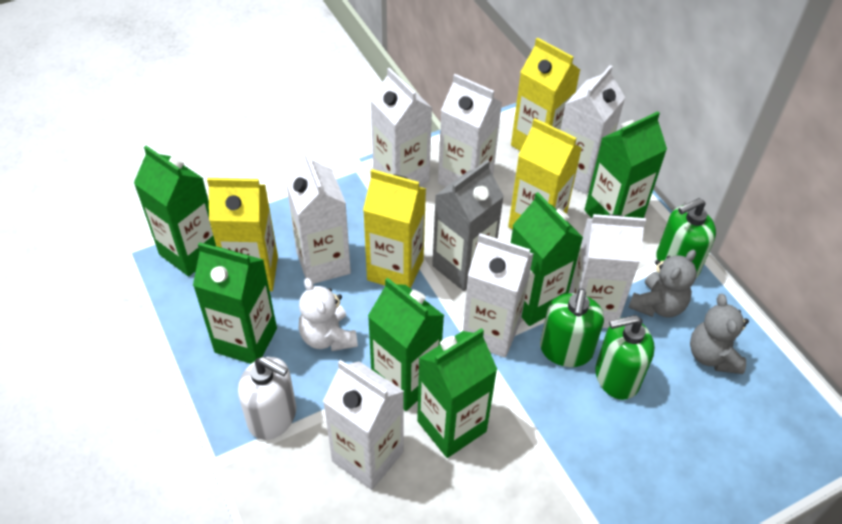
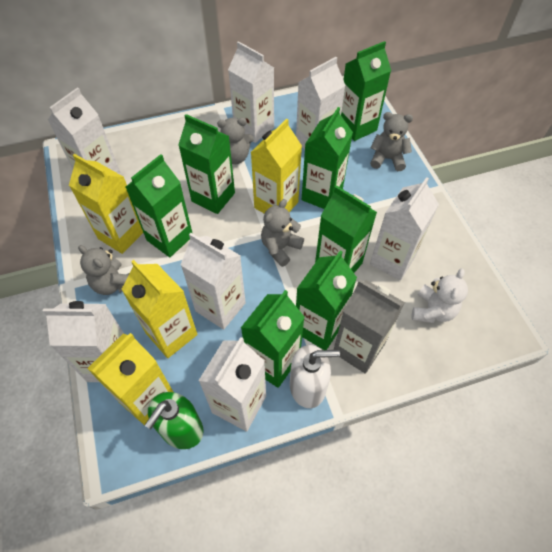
green carton: [134,146,216,276] [193,242,277,364] [368,278,444,411] [417,328,498,458] [511,192,583,326] [584,111,667,218] = 6 -> [126,154,193,257] [178,114,235,214] [241,290,305,388] [296,251,357,350] [302,107,353,209] [315,185,377,273] [341,41,391,141] = 7
green soap dispenser: [540,289,604,367] [595,315,655,400] [656,198,716,278] = 3 -> [145,392,204,449] = 1
grey teddy bear: [628,250,697,318] [690,294,749,374] = 2 -> [78,245,129,295] [217,118,254,164] [261,199,304,267] [370,112,413,171] = 4

